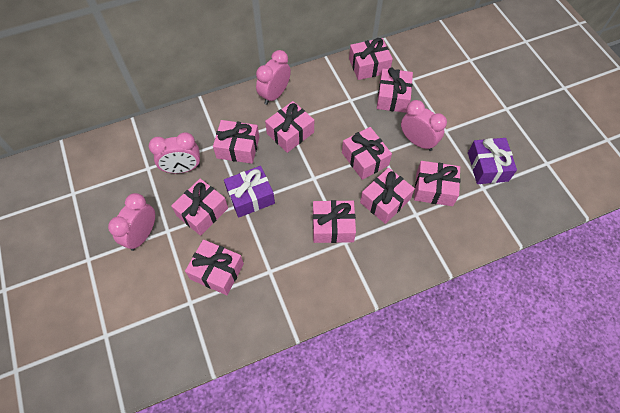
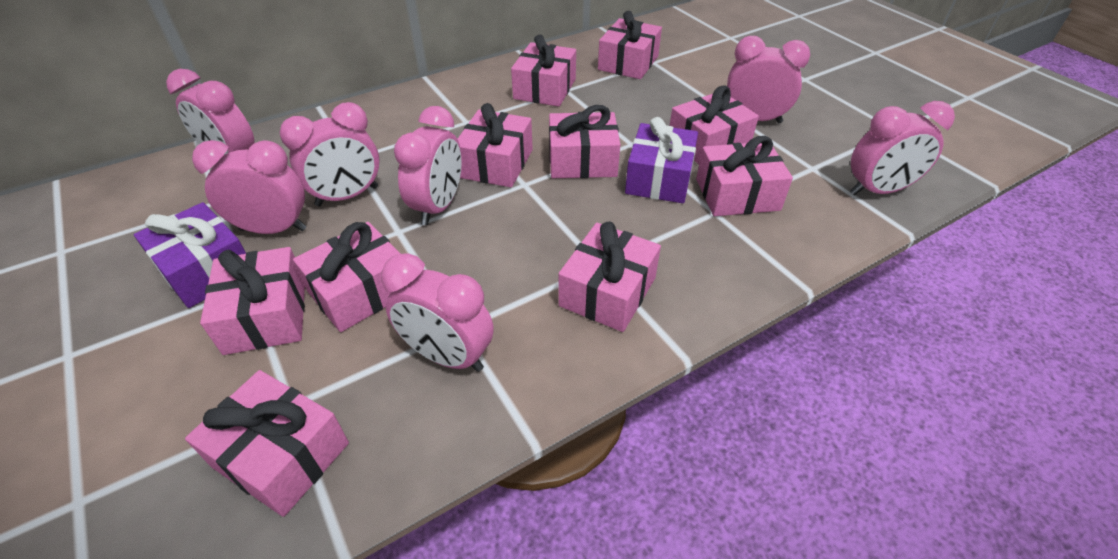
pink clock: [108,193,155,251] [149,133,200,173] [256,50,291,105] [401,100,447,151] = 4 -> [166,69,254,156] [192,140,306,234] [280,102,380,207] [381,253,494,372] [394,106,462,225] [727,36,810,123] [850,101,955,195] = 7

